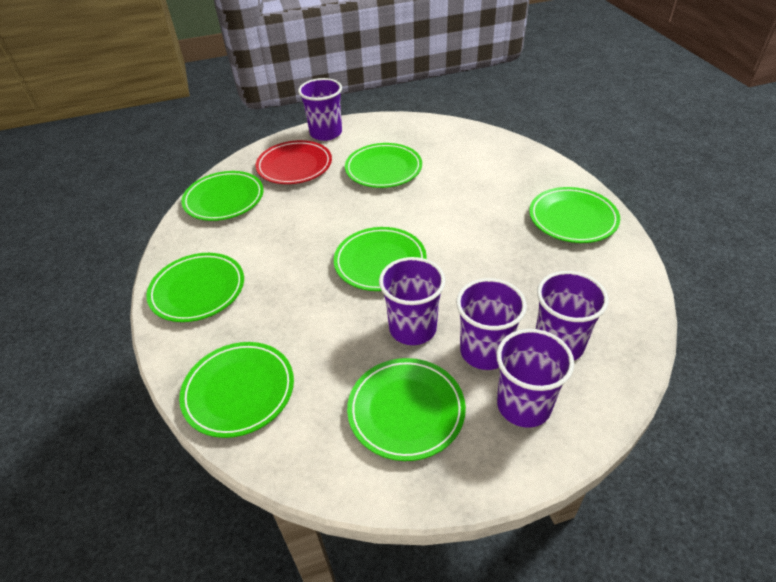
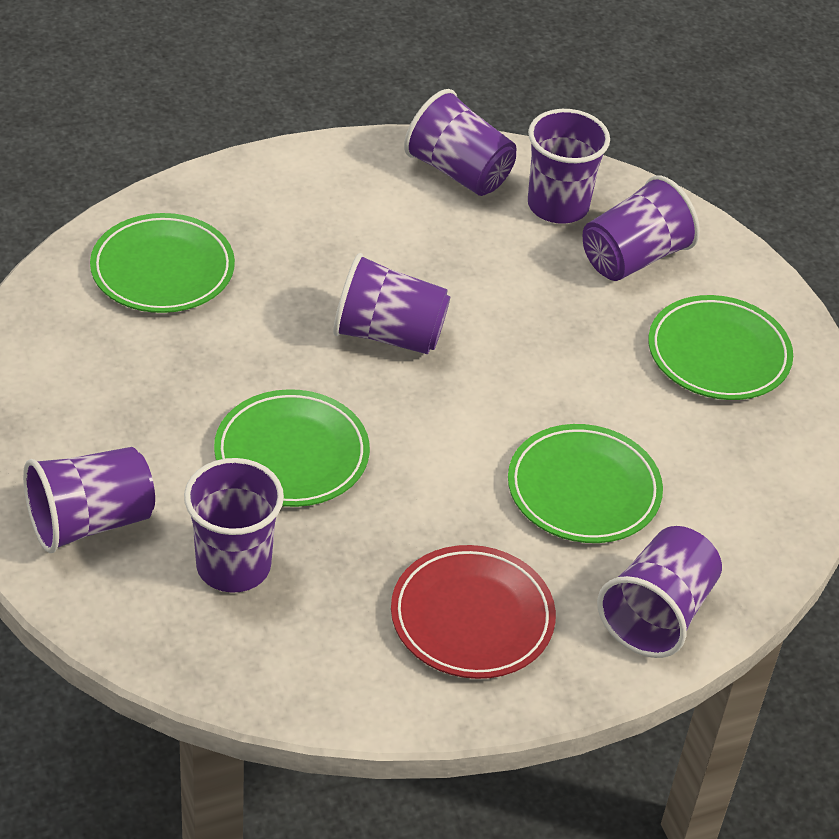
green plate: [146,253,244,322] [179,342,294,438] [181,171,264,221] [334,227,427,291] [345,143,422,188] [347,358,466,461] [529,187,620,243] = 7 -> [90,213,235,313] [214,389,370,507] [508,424,663,543] [648,295,793,400] = 4
purple cup: [298,78,342,141] [379,257,445,345] [456,278,527,370] [496,329,574,428] [536,271,608,360] = 5 -> [23,447,155,553] [184,458,284,593] [333,253,450,354] [404,89,517,196] [528,109,610,224] [583,175,700,281] [597,526,722,658] = 7

